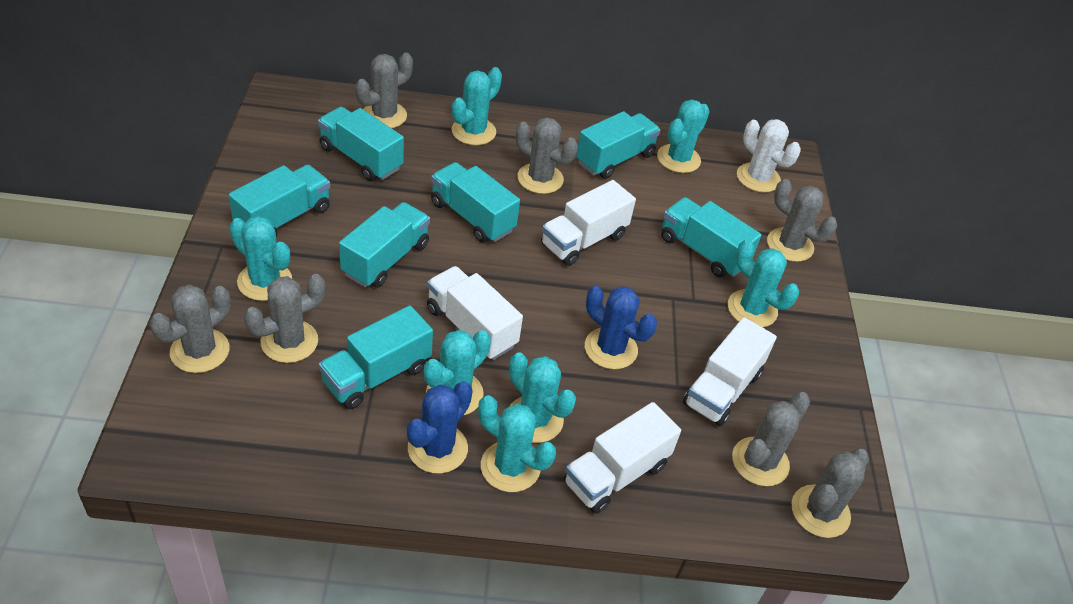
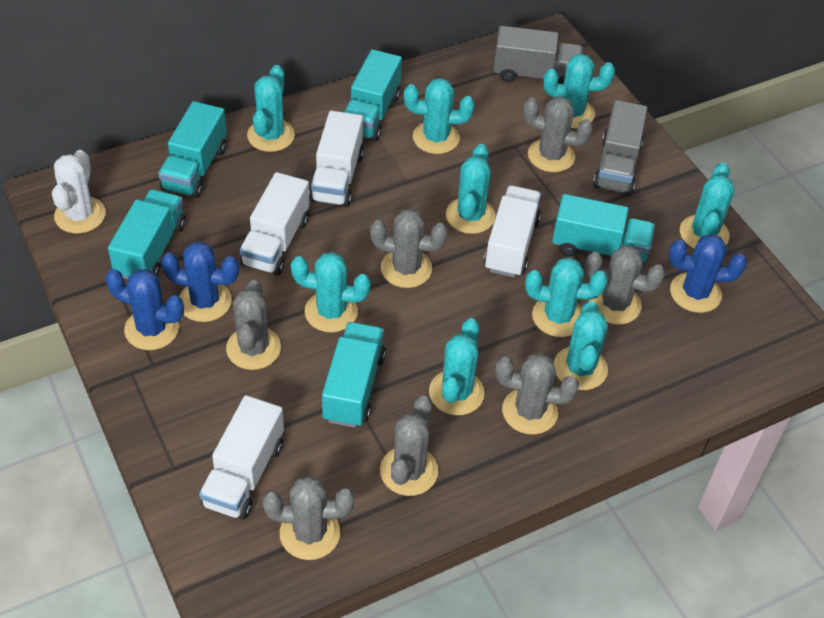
blue cactus: [407,381,473,474] [585,286,657,369] = 2 -> [105,269,184,350] [161,241,239,322] [669,234,747,313] = 3
grey truck: none = 0 -> [494,26,582,84] [593,100,648,195] = 2
turquoise cactus: [230,216,292,301] [424,330,491,416] [452,67,502,145] [478,395,556,492] [509,352,576,443] [657,99,710,173] [728,239,799,328] = 7 -> [247,65,295,152] [291,252,371,332] [404,78,474,154] [429,318,485,415] [446,144,495,234] [525,257,608,337] [543,54,615,129] [553,301,608,390] [680,162,735,249] = 9
turquoise truck: [229,165,330,236] [318,107,404,181] [319,305,433,409] [339,202,430,288] [431,162,520,243] [576,111,661,179] [661,197,762,277] = 7 -> [108,189,186,279] [158,101,227,198] [322,322,386,428] [344,49,402,141] [552,194,655,264] = 5

